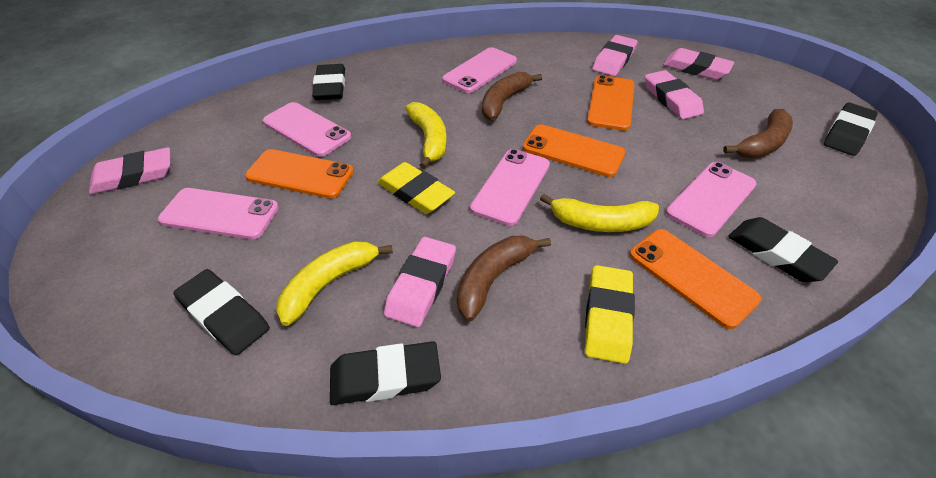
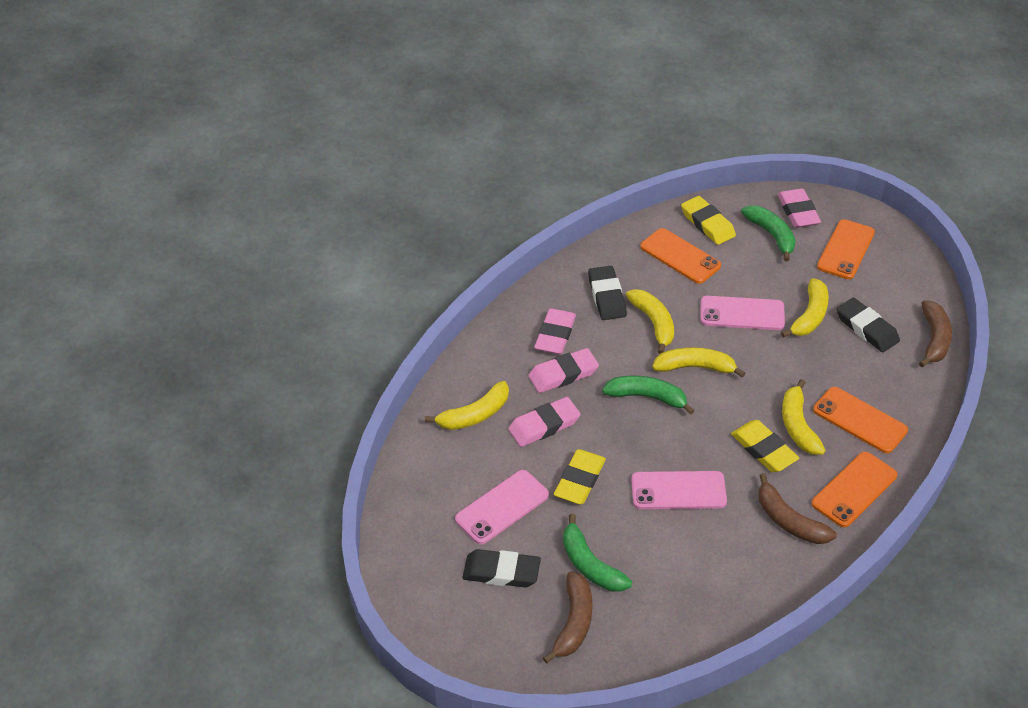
black eraser: [173,269,270,355] [312,64,345,100] [330,341,441,405] [728,217,838,282] [824,102,878,156] = 5 -> [462,549,541,588] [588,266,627,320] [837,298,900,352] = 3
green banana: none = 0 -> [563,514,632,592] [602,376,695,415] [741,205,796,262] = 3
pink eraser: [89,147,170,194] [384,237,456,327] [592,35,638,76] [645,70,704,119] [663,48,734,80] = 5 -> [508,397,581,447] [528,348,599,393] [534,308,576,354] [777,188,821,228] = 4
pink phone: [158,188,279,239] [263,102,351,157] [442,47,517,93] [470,149,550,226] [666,162,757,237] = 5 -> [455,470,549,544] [631,471,727,509] [700,296,785,330] = 3
yellow banana: [276,241,393,326] [405,102,447,169] [540,194,659,232] = 3 -> [425,381,509,430] [626,289,674,354] [652,347,746,378] [781,278,829,338] [782,379,826,455] = 5
yellow eraser: [377,162,455,214] [585,265,635,364] = 2 -> [554,449,606,504] [681,196,736,245] [731,420,799,472] = 3

